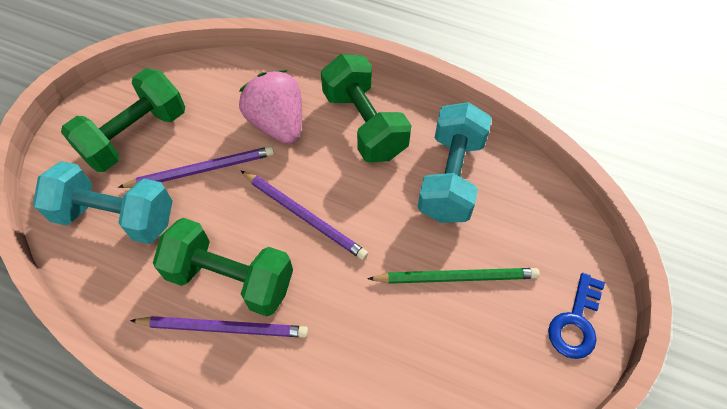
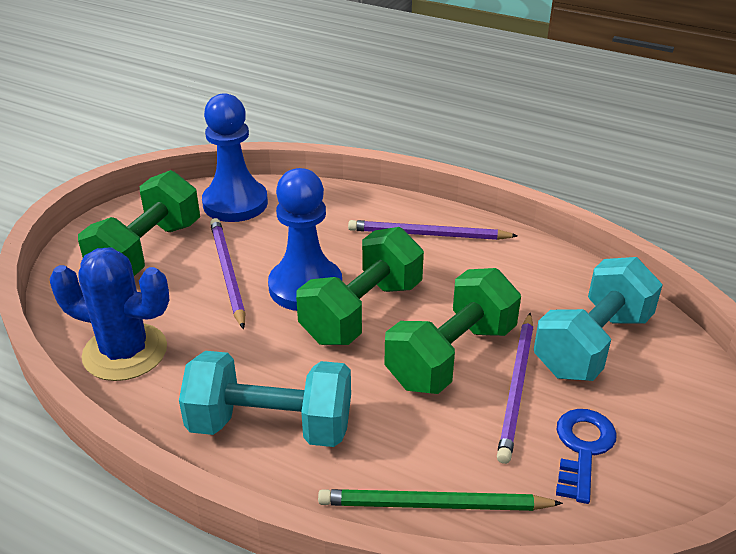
blue cactus: none = 0 -> [50,247,169,381] = 1
blue pawn: none = 0 -> [202,93,268,222] [268,168,342,311] = 2
pink strawberry: [239,70,302,144] = 1 -> none = 0

